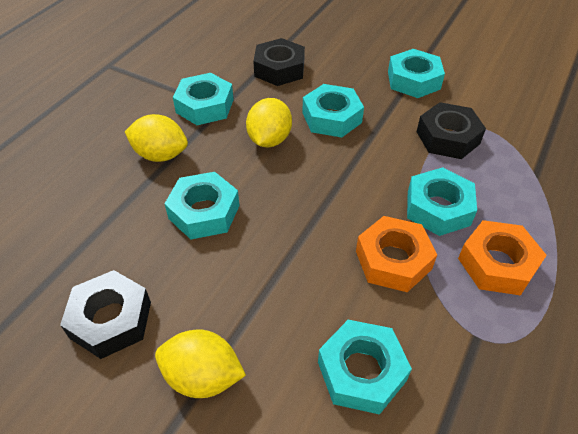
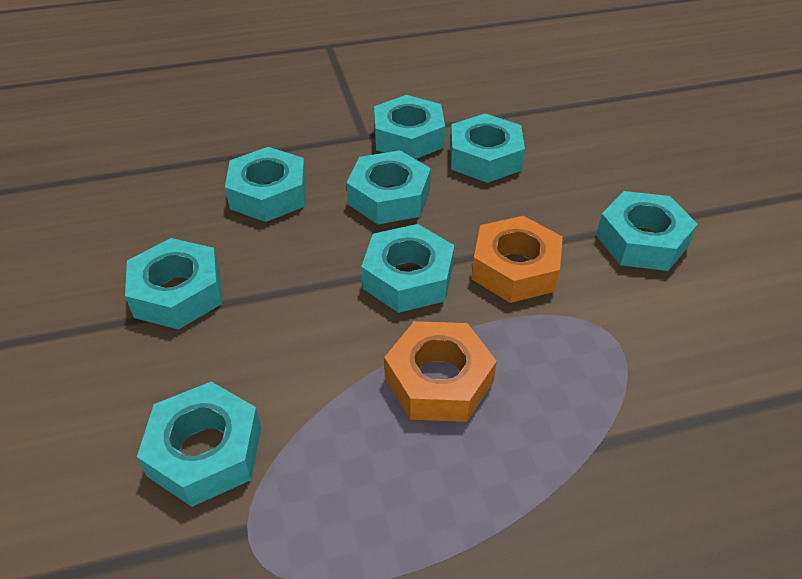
black nut: [60,270,151,359] [253,38,305,86] [417,102,486,159] = 3 -> none = 0
turquoise nut: [164,172,240,239] [173,73,234,125] [302,84,364,138] [318,320,412,415] [388,49,445,98] [407,167,477,236] = 6 -> [125,238,222,330] [137,382,261,507] [225,147,306,222] [346,150,431,224] [361,224,454,313] [374,95,445,159] [450,113,525,183] [596,191,698,271] = 8
yellow lemon: [125,114,188,162] [155,330,246,398] [246,98,292,147] = 3 -> none = 0

